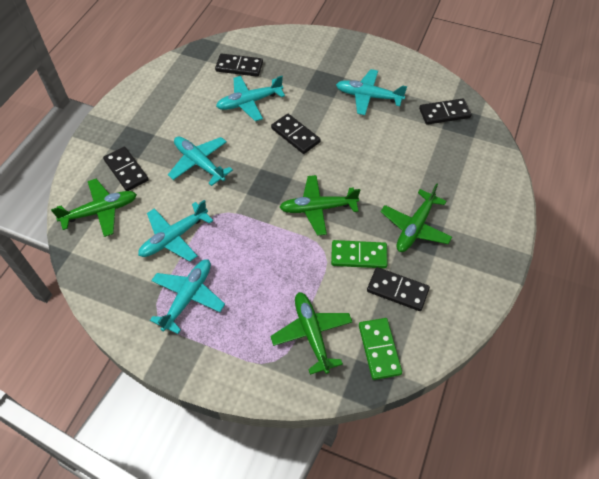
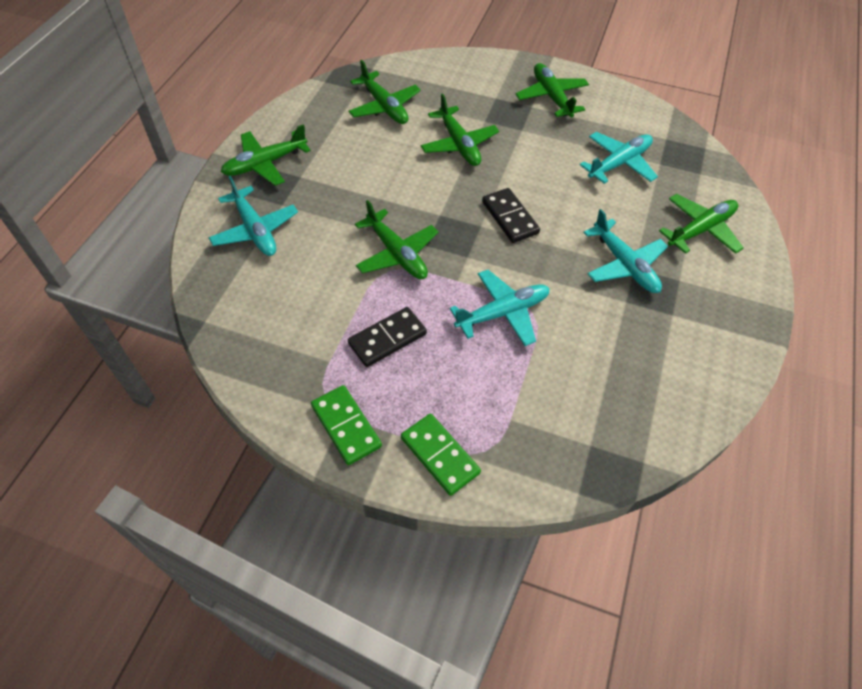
black domino: [103,147,149,191] [215,53,263,77] [271,114,321,154] [367,267,430,311] [419,98,471,125] = 5 -> [348,307,427,367] [482,188,540,243] = 2
green plane: [51,179,137,237] [270,292,352,375] [279,175,360,236] [381,183,452,252] = 4 -> [221,124,311,186] [348,60,421,124] [355,200,439,279] [421,93,499,166] [515,63,589,117] [659,194,744,254] = 6
turquoise plane: [138,200,213,262] [150,259,225,334] [168,137,233,186] [216,76,285,121] [336,69,407,115] = 5 -> [208,176,298,256] [450,270,550,346] [580,132,658,184] [583,209,668,293] = 4

